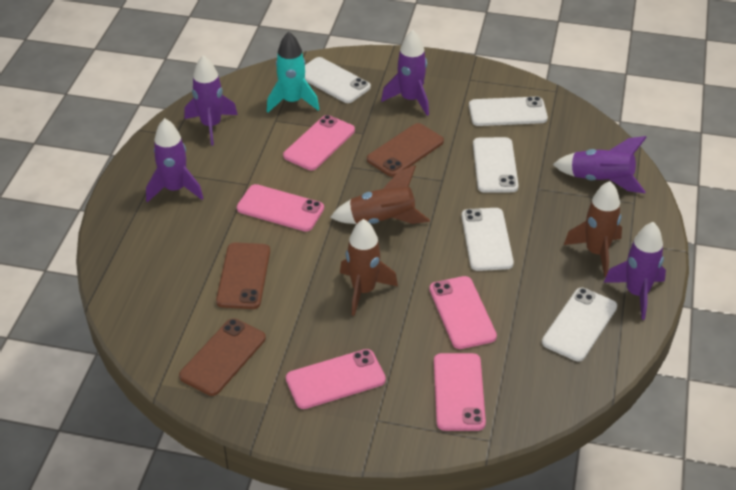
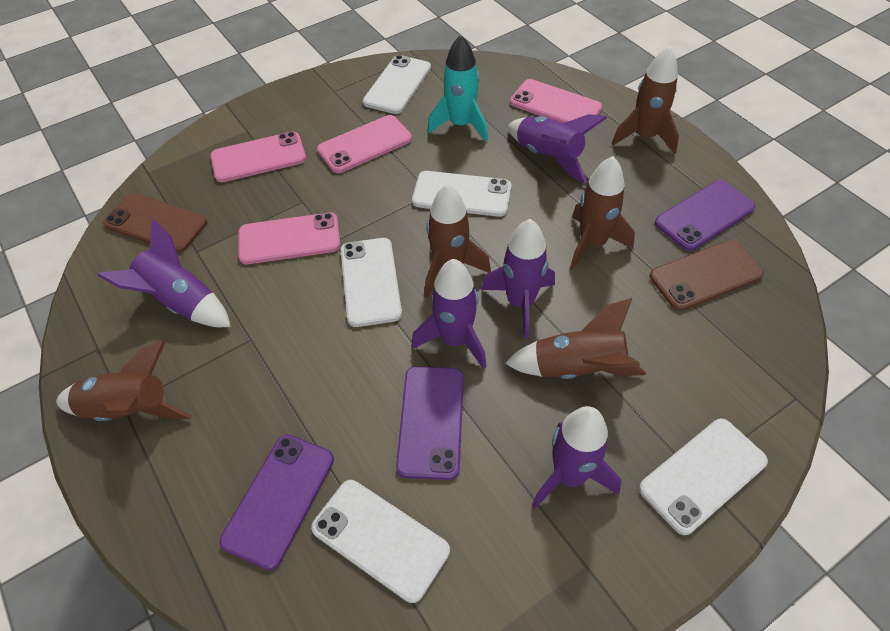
brown phone: [179,318,266,396] [216,242,270,309] [367,123,444,177] = 3 -> [103,193,207,253] [650,240,764,311] = 2
brown rocket: [330,165,430,224] [340,219,398,316] [564,181,622,277] = 3 -> [56,341,192,421] [425,184,491,298] [505,298,646,379] [570,156,635,270] [612,46,679,154] = 5
pink phone: [237,184,324,231] [283,115,355,170] [286,349,386,409] [429,276,497,349] [434,353,486,431] = 5 -> [210,131,306,182] [238,212,341,264] [317,115,412,173] [510,79,602,123] = 4
purple phone: none = 0 -> [219,435,334,570] [396,367,464,480] [655,180,756,251] = 3

